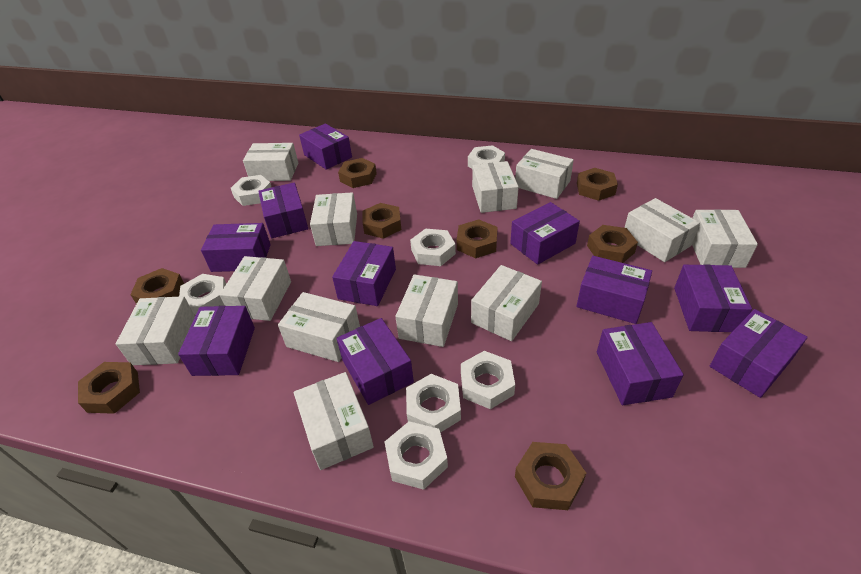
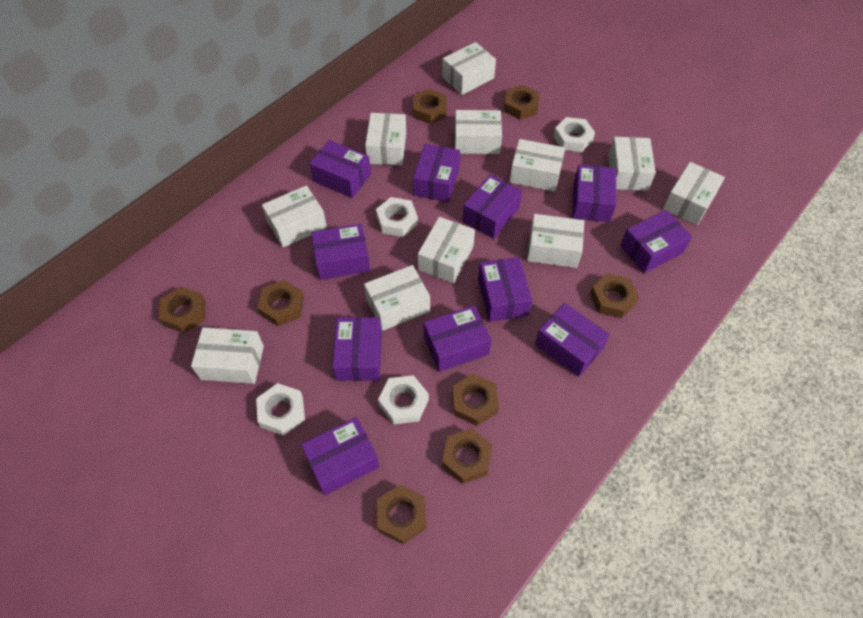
white box: [116,296,195,365] [220,256,291,321] [243,143,298,181] [278,292,360,362] [294,372,374,470] [310,192,357,246] [395,274,458,347] [471,265,542,341] [472,161,519,213] [515,149,574,199] [624,198,700,262] [692,209,758,268] = 12 -> [191,327,264,384] [262,185,327,247] [364,265,430,331] [365,113,406,165] [418,217,475,283] [442,42,496,95] [455,110,502,154] [510,139,565,192] [527,214,584,268] [608,137,656,191] [663,162,725,225] = 11
white nut: [179,274,226,315] [231,175,272,206] [385,421,448,490] [406,374,461,433] [410,229,456,266] [461,351,515,409] [468,145,505,169] = 7 -> [256,383,305,436] [376,197,418,237] [378,375,429,424] [554,117,595,152] = 4

